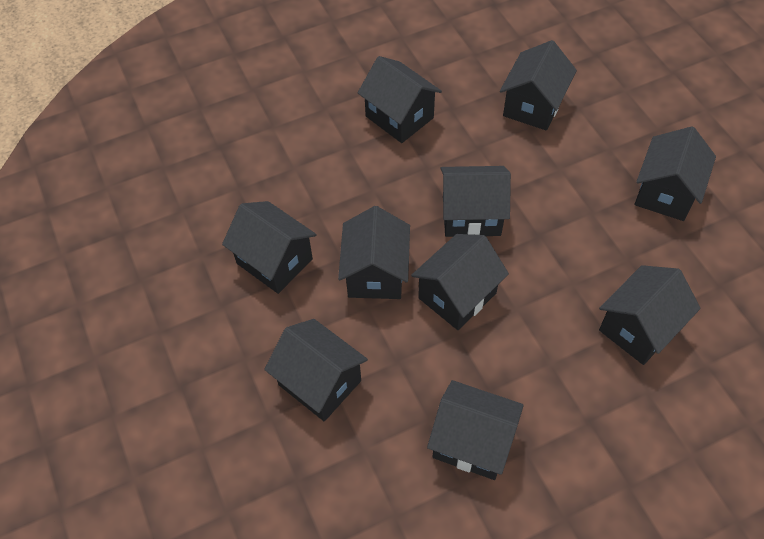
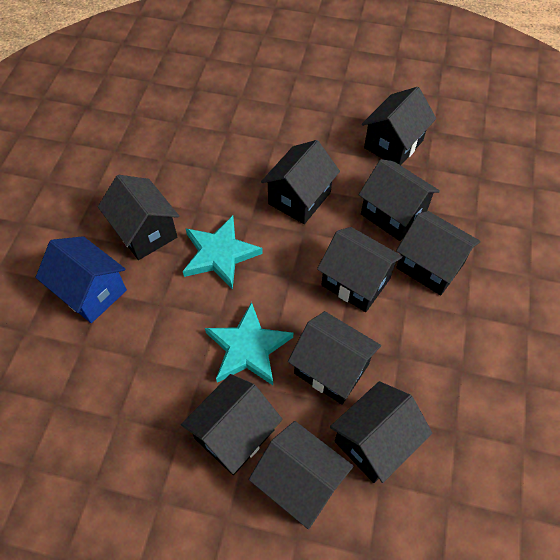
blue house: none = 0 -> [35,236,127,323] = 1
turquoise star: none = 0 -> [183,216,263,290] [205,302,293,385] = 2

